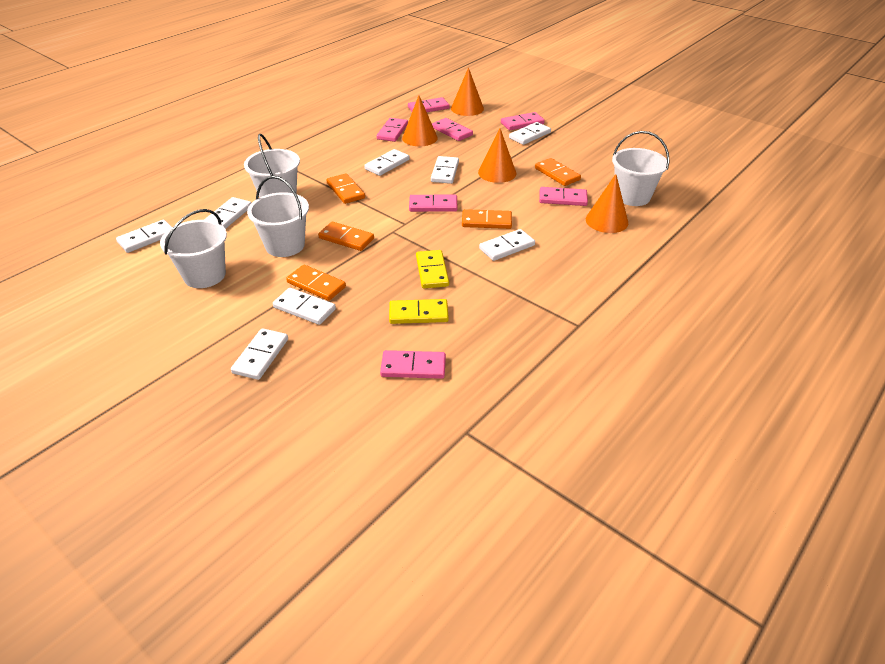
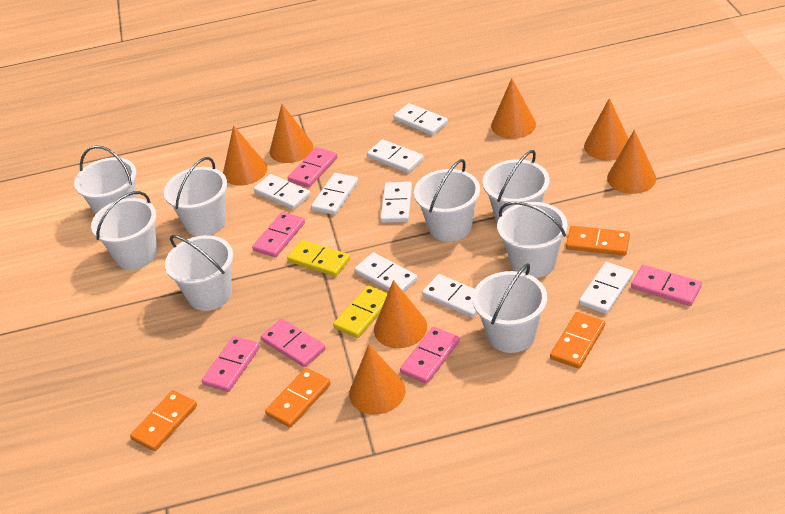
orange cone: [402,96,438,146] [451,67,484,116] [478,129,516,183] [586,174,628,233] = 4 -> [223,125,267,185] [270,104,313,163] [349,344,406,415] [374,280,427,348] [491,78,536,139] [584,98,629,161] [607,130,656,194] = 7
orange domino: [286,265,346,301] [318,222,374,251] [326,173,365,204] [462,209,512,229] [535,158,581,186] = 5 -> [130,390,197,451] [265,368,331,428] [550,312,605,369] [566,226,630,256] = 4
pink domino: [377,118,408,142] [380,350,446,379] [408,97,450,112] [409,195,457,212] [432,118,473,141] [501,112,545,130] [539,187,588,206] = 7 -> [202,336,260,392] [252,212,305,257] [261,319,326,367] [288,147,337,188] [400,327,460,384] [631,265,702,306] = 6
white bucket: [160,209,227,288] [244,134,300,198] [247,176,309,257] [612,131,670,206] = 4 -> [74,146,137,215] [91,191,157,270] [164,157,227,236] [165,235,233,311] [414,159,480,242] [472,263,547,353] [483,150,550,223] [497,202,568,278] = 8

